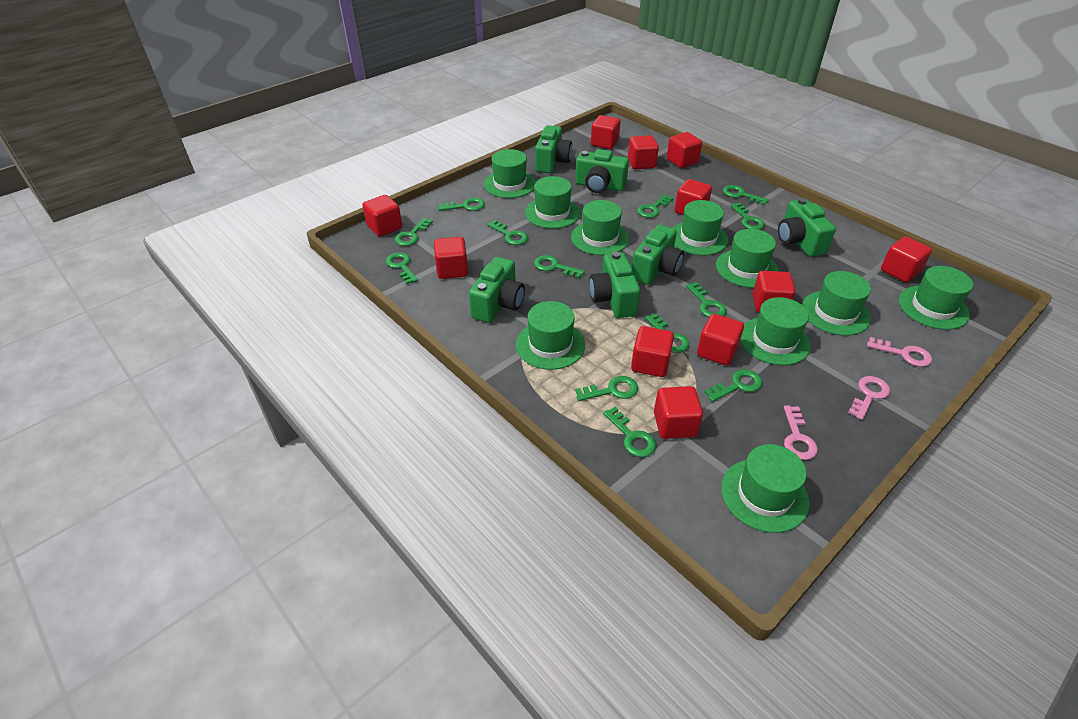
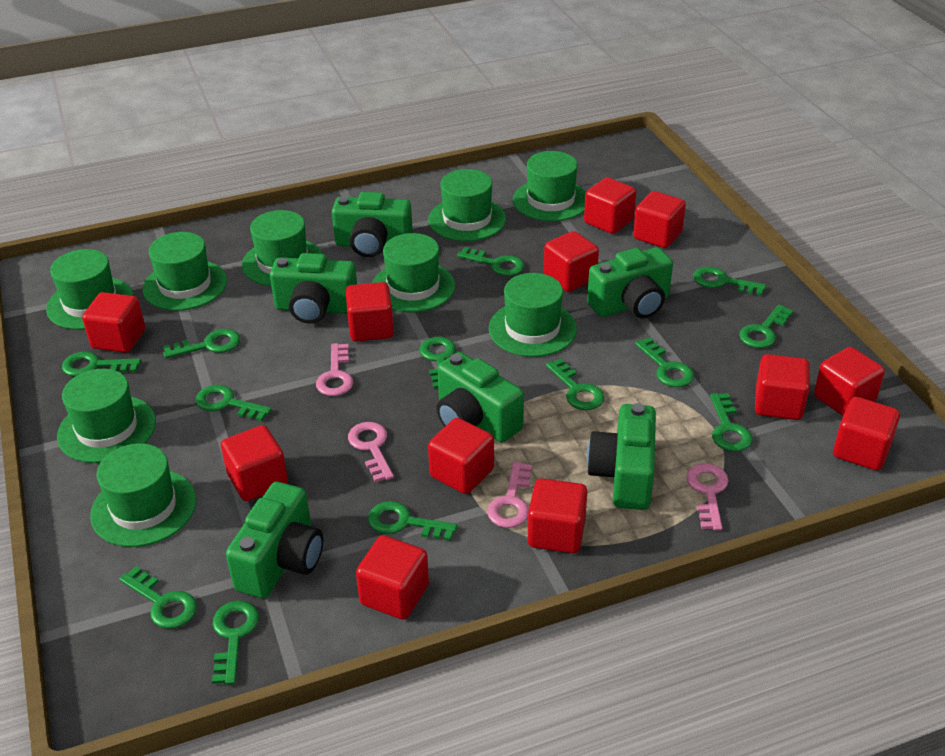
green hat: [484,149,536,198] [516,301,585,370] [525,176,580,229] [571,200,629,255] [673,200,728,256] [716,229,779,288] [721,444,809,533] [740,297,811,365] [802,271,871,336] [899,266,973,330] = 10 -> [46,249,133,330] [57,369,156,463] [90,443,196,547] [142,232,227,311] [242,210,323,286] [372,233,455,313] [428,169,506,241] [489,273,577,357] [513,151,586,221] = 9
pink key: [784,405,818,460] [848,376,890,420] [867,337,932,367] = 3 -> [316,343,353,396] [348,422,394,482] [487,462,532,528] [686,463,729,530] = 4
red cube: [362,195,402,237] [434,237,468,279] [591,115,621,149] [628,135,659,169] [631,326,674,377] [654,386,703,439] [667,132,702,168] [675,179,712,215] [697,313,744,366] [752,271,795,313] [881,237,932,282] = 11 -> [82,292,145,353] [221,425,288,501] [346,282,394,342] [356,535,429,620] [428,418,494,494] [528,478,587,553] [544,231,599,292] [584,177,636,234] [633,191,686,248] [755,354,810,420] [814,347,885,416] [833,397,900,471] = 12

